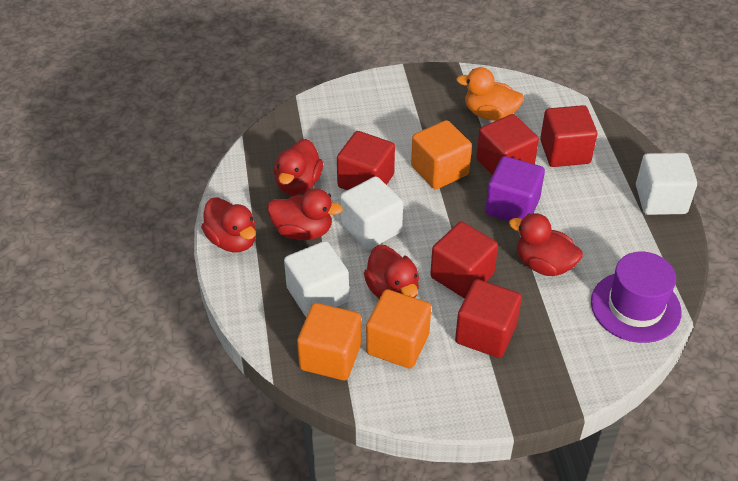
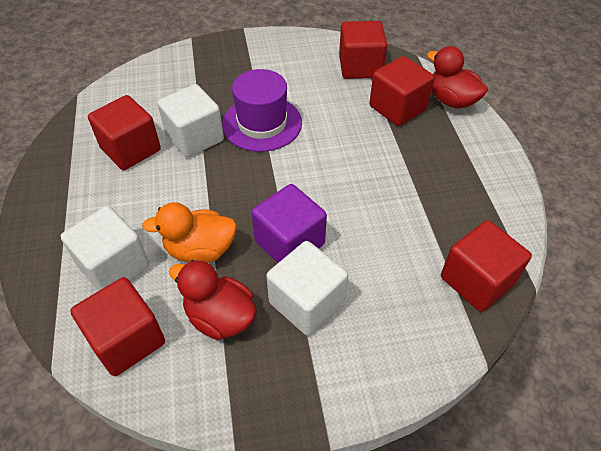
orange cube: [297,303,361,380] [366,289,431,369] [411,120,472,189] = 3 -> none = 0
red duck: [201,197,256,253] [267,188,343,240] [274,139,323,195] [364,245,419,299] [509,213,583,276] = 5 -> [169,260,257,340] [427,46,488,109] = 2

